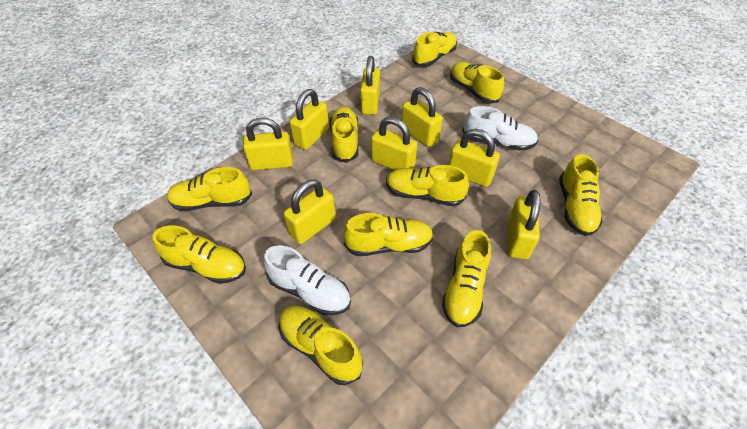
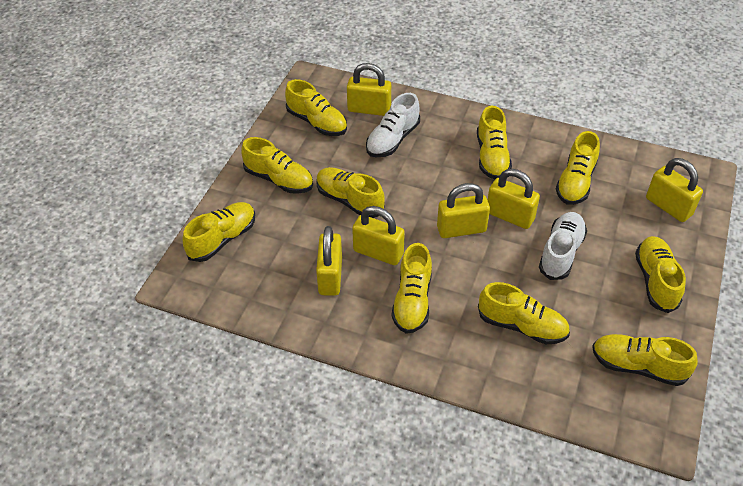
yellow padlock: [243,117,293,170] [284,180,336,244] [289,89,329,150] [360,56,380,115] [371,117,417,170] [402,87,443,147] [449,129,500,187] [508,190,540,259] = 8 -> [316,226,342,296] [347,63,391,116] [352,206,405,265] [437,183,490,238] [488,169,540,229] [646,158,703,222] = 6

